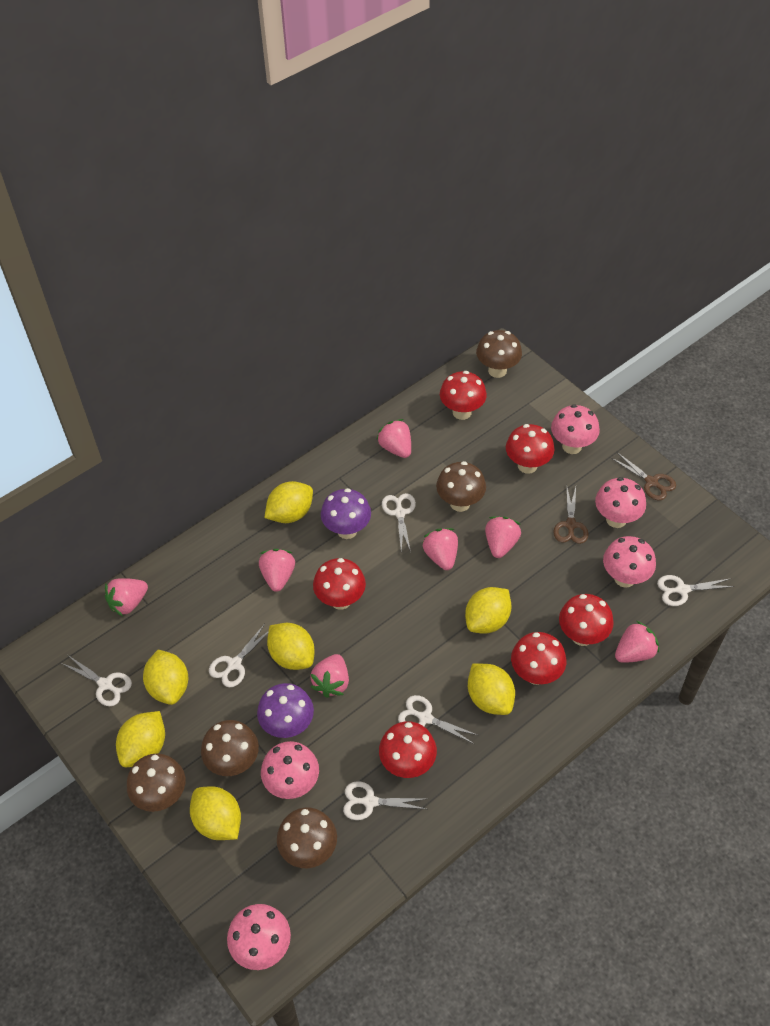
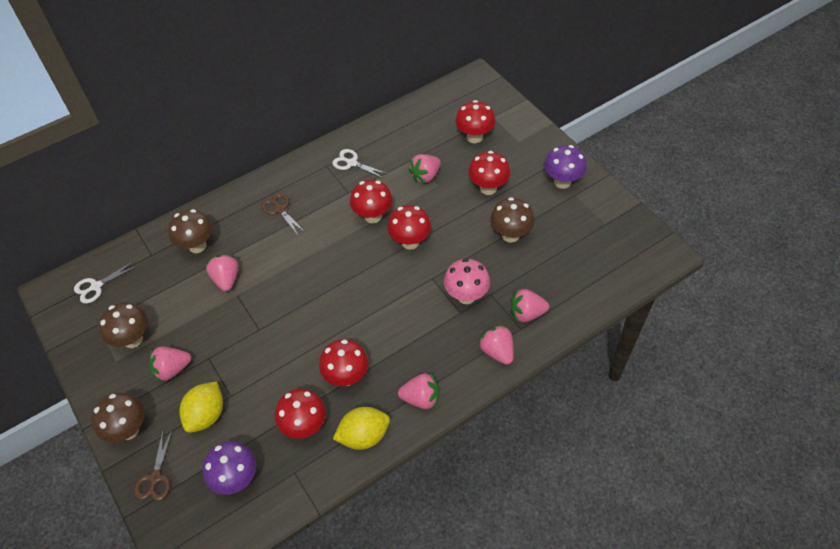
brown mushroom: [127,753,185,812] [201,720,259,776] [277,807,337,868] [436,461,486,512] [476,330,522,378] = 5 -> [91,393,145,443] [99,303,148,348] [168,209,213,253] [490,197,535,242] = 4
pink mushroom: [227,904,291,970] [261,741,319,799] [551,404,600,454] [595,477,646,528] [603,536,656,588] = 5 -> [444,258,490,304] = 1
pink strawberry: [105,578,148,616] [259,549,295,592] [310,654,349,698] [376,419,411,458] [422,528,458,570] [485,516,521,558] [615,621,659,663] = 7 -> [149,347,191,382] [206,255,239,292] [398,372,439,409] [408,154,441,183] [478,324,514,365] [511,289,549,322] = 6
white scissors: [61,655,132,706] [209,624,269,687] [343,781,426,820] [382,493,416,552] [398,695,477,744] [657,575,735,606] = 6 -> [74,261,138,304] [332,149,388,179] = 2
yellow lemon: [116,711,165,767] [143,650,188,705] [190,786,241,840] [264,481,313,523] [267,623,315,670] [465,587,512,634] [468,663,515,715] = 7 -> [179,381,223,433] [333,407,390,450] = 2

